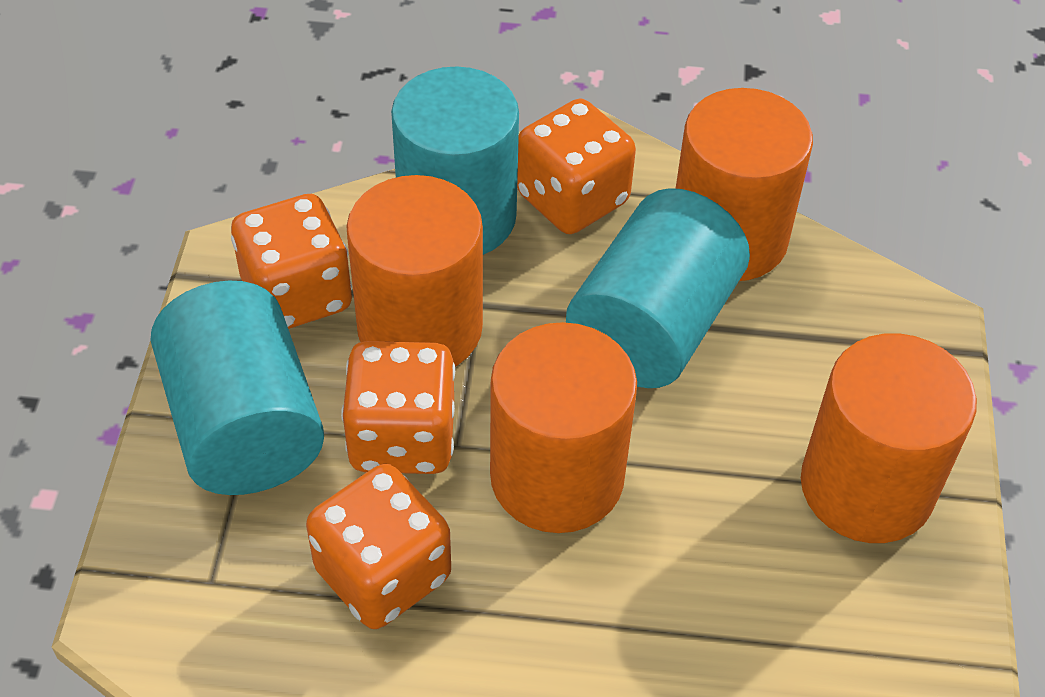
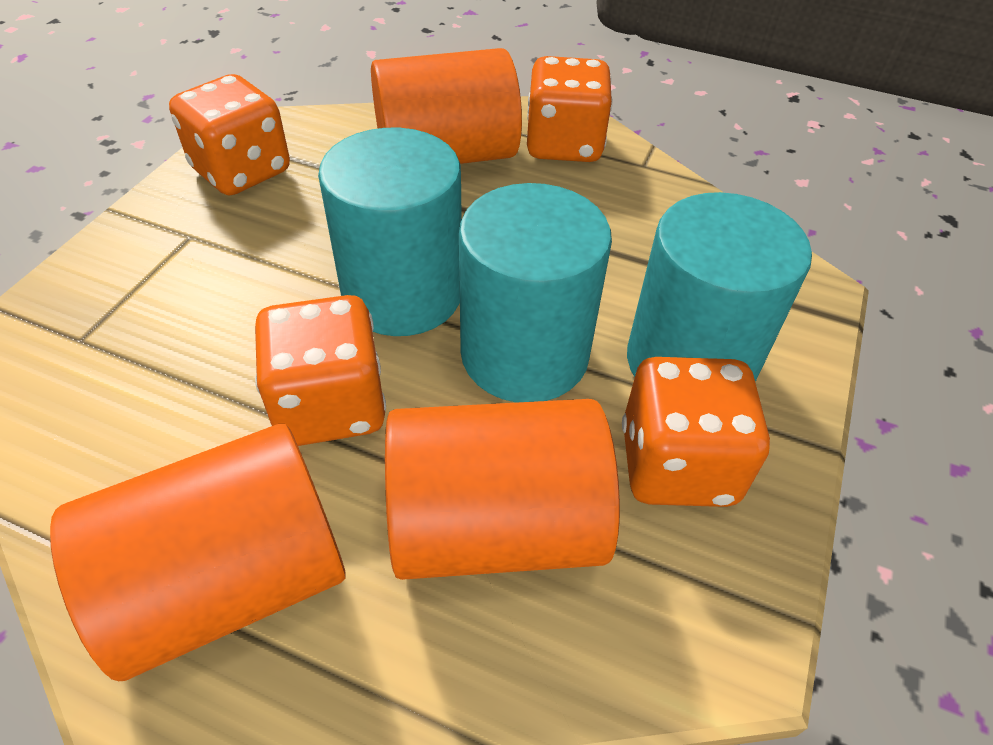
orange cylinder: [346,175,483,366] [490,322,637,533] [676,88,813,281] [801,333,977,543] = 4 -> [50,424,346,681] [371,48,522,164] [385,399,620,580] = 3

